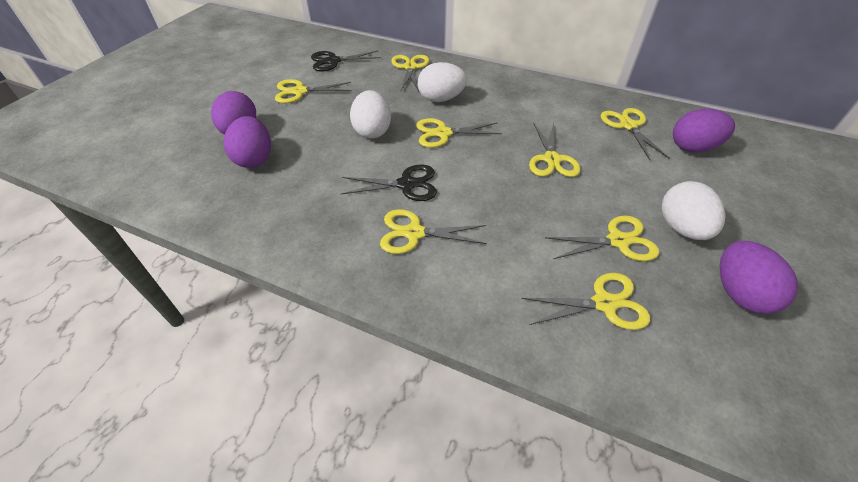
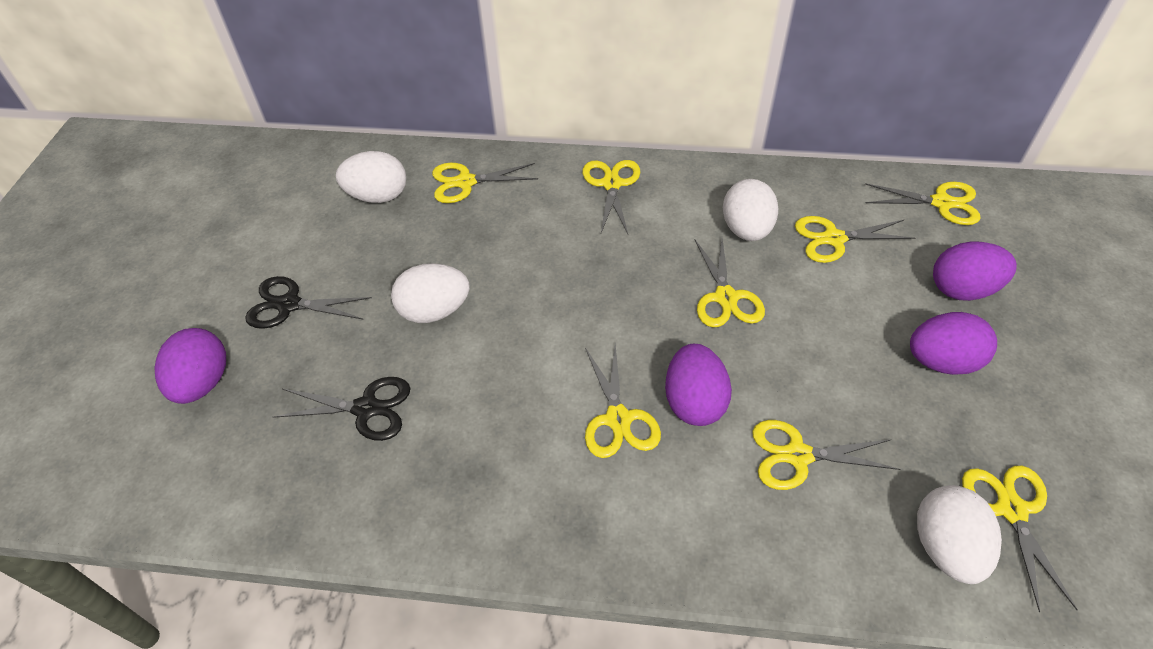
white egg: [350,90,391,139] [418,62,467,102] [662,181,726,240] = 3 -> [336,151,406,203] [391,263,470,323] [723,179,778,241] [917,485,1002,584] = 4

